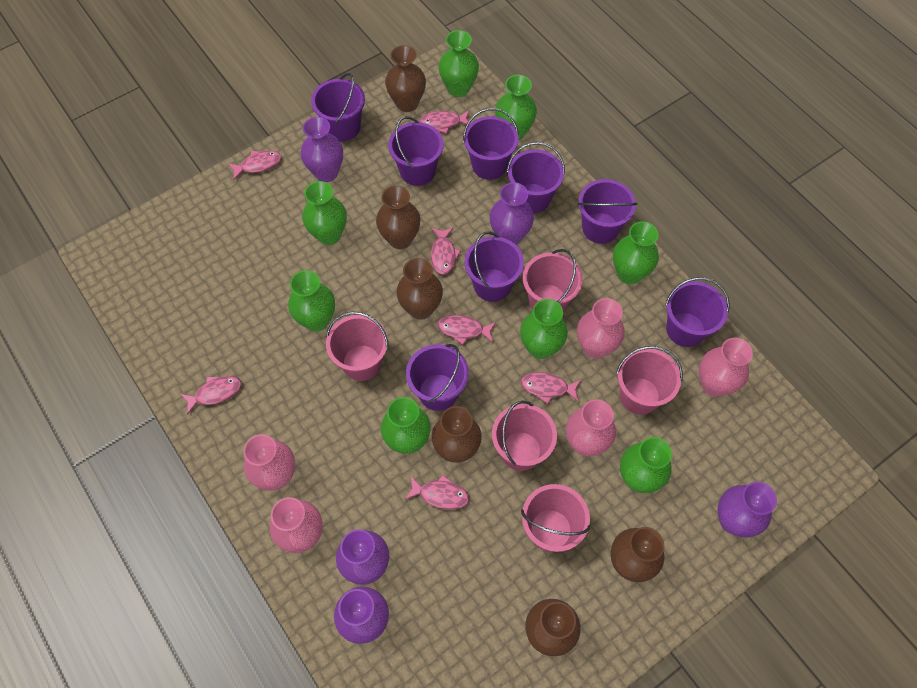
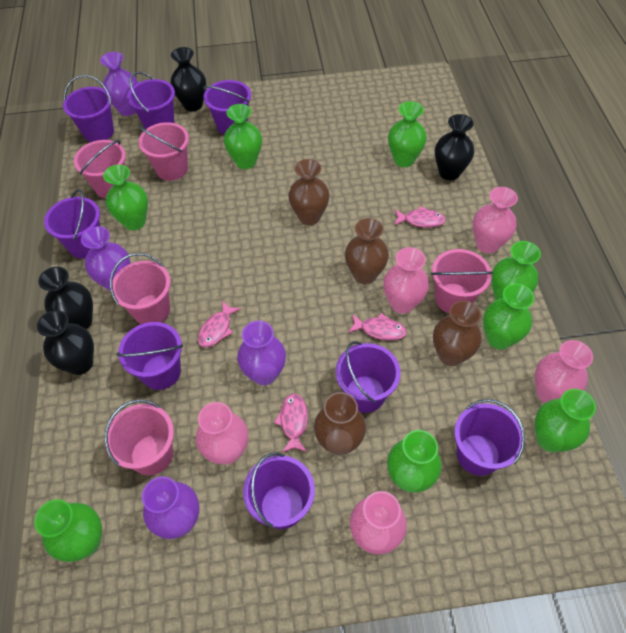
black vase: none = 0 -> [37,310,94,375] [38,267,93,329] [170,47,206,111] [435,114,474,180] = 4
brown vase: [376,185,420,249] [385,45,426,112] [397,258,443,320] [431,406,482,463] [525,599,581,656] [611,527,664,582] = 6 -> [288,159,329,225] [314,392,366,455] [345,218,389,284] [433,300,482,366] = 4
pink fish: [181,376,241,415] [228,151,281,180] [405,475,469,510] [420,110,469,134] [431,228,461,275] [437,315,496,345] [521,372,581,404] = 7 -> [198,300,241,348] [274,394,308,453] [348,313,407,341] [394,206,446,228] = 4
purple vase: [301,117,343,182] [334,587,389,644] [336,529,389,585] [490,182,534,245] [718,482,777,538] = 5 -> [81,226,131,291] [100,52,138,116] [142,476,199,539] [237,321,286,385] = 4

